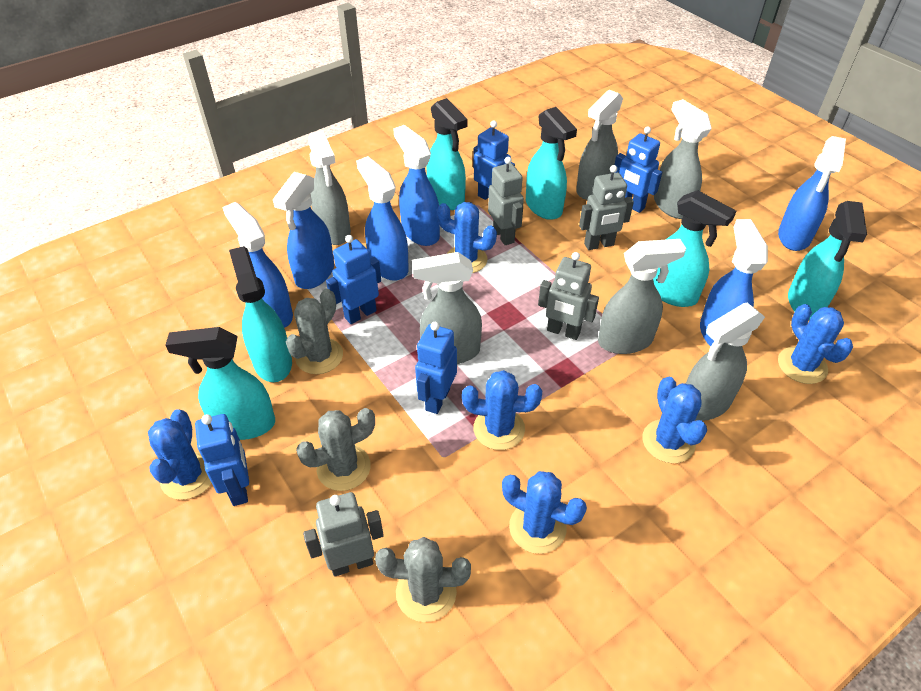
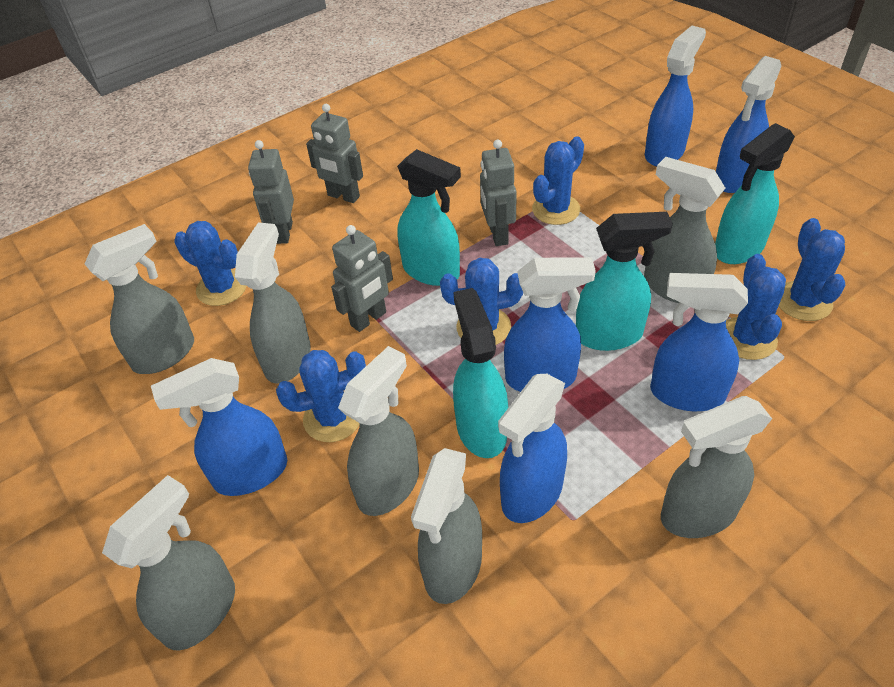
blue robot: [195,414,249,506] [326,235,381,324] [415,322,457,414] [473,121,515,200] [614,127,662,213] = 5 -> none = 0
grey cactus: [286,289,343,374] [296,408,375,491] [375,537,471,622] = 3 -> none = 0
grey spray bottle: [308,130,351,245] [412,252,482,364] [576,90,623,200] [598,239,686,354] [654,99,712,219] [686,303,765,421] = 6 -> [85,224,194,374] [102,475,235,651] [235,222,311,383] [338,346,419,516] [411,448,482,604] [644,157,725,303] [661,396,772,538] = 7
turquoise spray bottle: [166,327,275,440] [229,246,292,382] [427,98,468,210] [526,107,577,220] [653,190,736,307] [788,201,867,320] = 6 -> [397,149,461,286] [453,288,508,458] [576,212,673,351] [715,123,795,264] = 4

